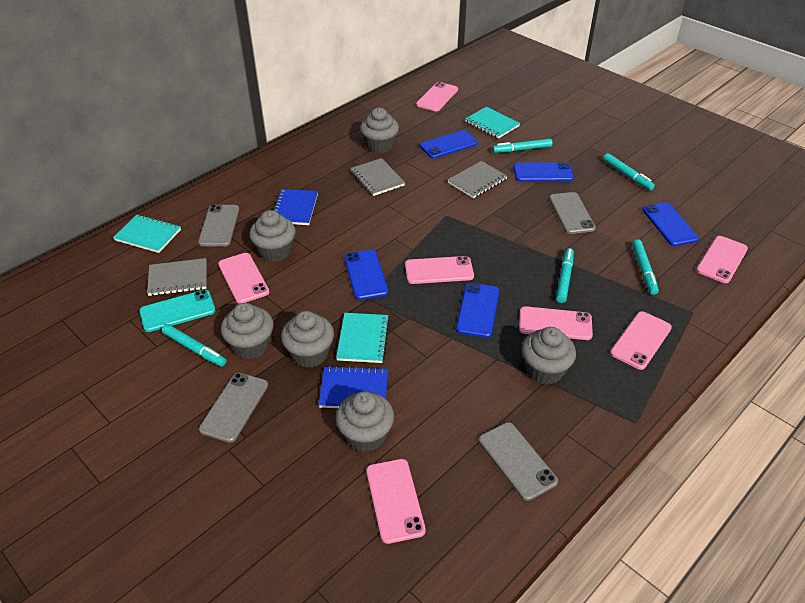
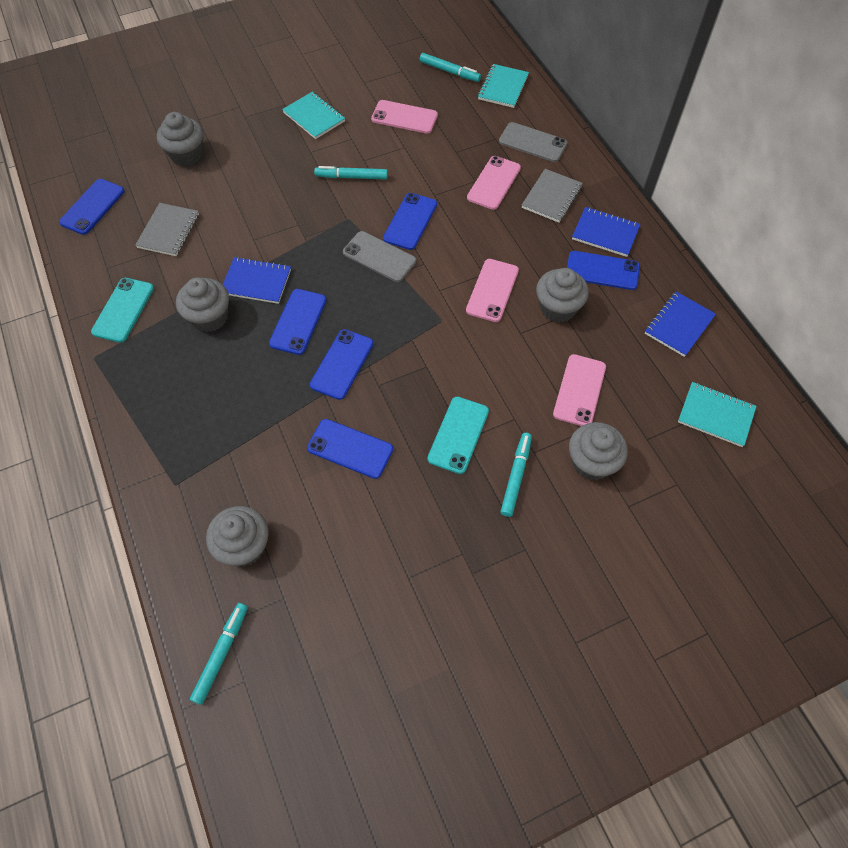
blue notebook: [273,189,318,225] [318,366,388,408] = 2 -> [223,257,291,304] [572,207,640,257] [645,292,716,357] = 3
blue phone: [344,250,388,300] [420,130,478,158] [456,283,500,338] [513,162,574,182] [643,202,699,246] = 5 -> [59,179,125,235] [269,289,327,355] [307,419,393,479] [310,329,374,400] [383,193,437,250] [567,251,640,290] = 6
grey cupcake: [221,303,274,359] [249,210,296,262] [281,311,334,368] [336,391,394,452] [360,108,399,153] [522,327,576,384] = 6 -> [157,112,203,166] [176,277,229,332] [206,506,269,567] [536,268,589,323] [569,422,628,480] = 5
grey notebook: [147,258,206,296] [351,158,405,196] [448,161,507,199] = 3 -> [135,203,199,256] [522,169,583,222] = 2
grey phone: [198,204,239,246] [199,372,268,443] [479,422,558,501] [549,192,596,234] = 4 -> [343,231,416,282] [499,122,568,162] = 2
pink phone: [218,253,269,304] [366,459,426,544] [405,256,474,284] [416,82,458,111] [519,306,593,340] [610,311,672,370] [696,236,748,283] = 7 -> [371,100,438,134] [466,259,519,322] [467,156,521,210] [553,354,606,426] = 4
turquoise marker: [162,324,227,367] [492,139,553,153] [556,248,574,303] [603,153,655,190] [632,239,659,295] = 5 -> [190,603,248,705] [314,166,388,179] [419,53,481,82] [500,433,532,517] = 4
turquoise phone: [139,290,216,332] = 1 -> [91,278,154,343] [427,397,489,474] = 2

